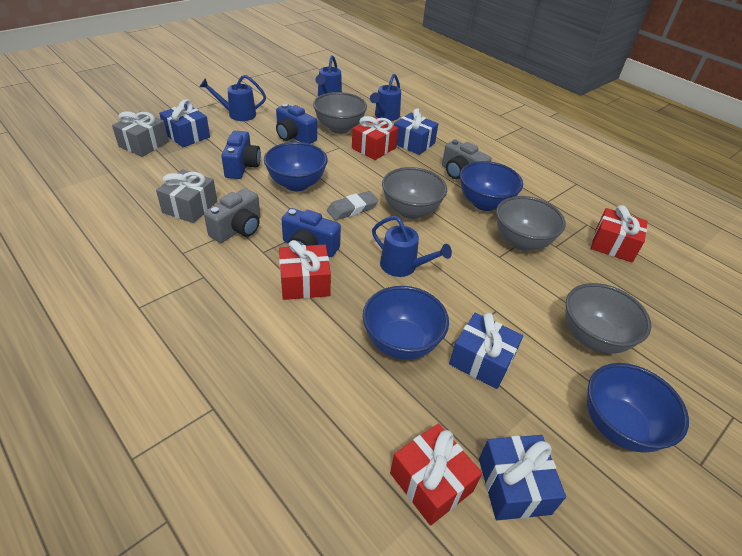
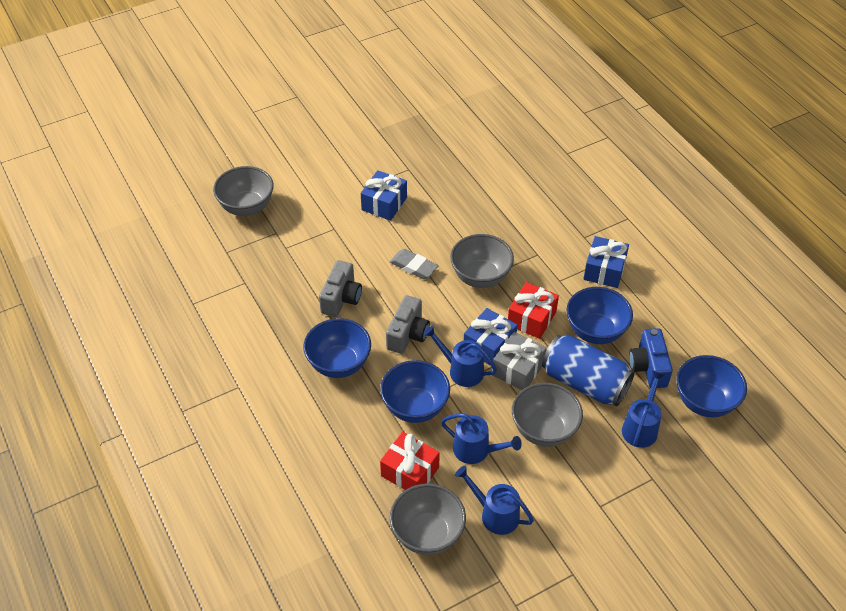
blue camera: [221,131,261,179] [276,104,317,144] [282,208,341,257] = 3 -> [629,328,673,388] = 1
blue can: none = 0 -> [542,334,635,406] = 1
blue gift: [159,99,210,147] [394,108,438,155] [449,313,523,389] [479,435,566,520] = 4 -> [361,170,407,221] [464,308,517,366] [583,236,629,288] = 3
grey gift: [112,111,169,157] [156,169,217,223] = 2 -> [492,332,547,390] = 1
red gift: [279,240,331,300] [352,116,398,160] [390,423,482,526] [591,205,648,262] = 4 -> [380,432,440,490] [508,282,559,339] = 2

